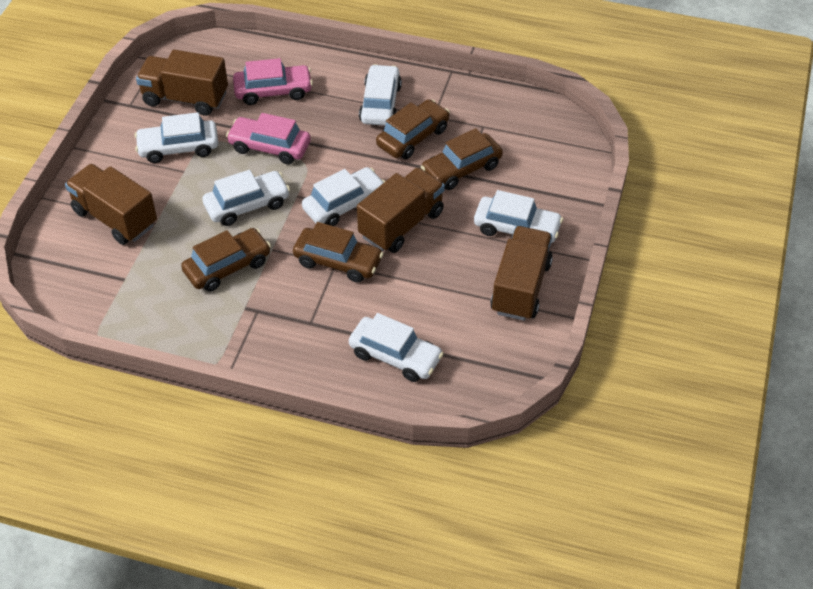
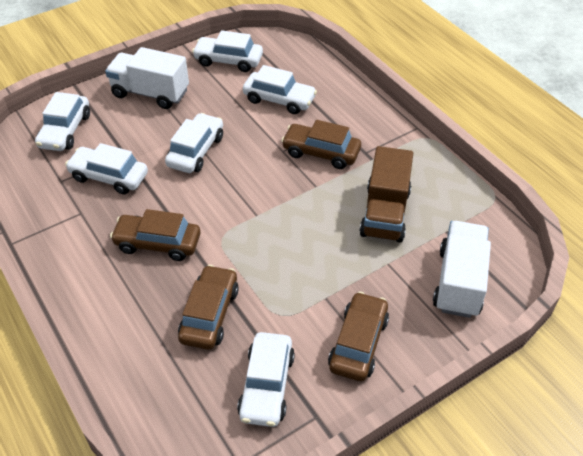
brown truck: [65,164,157,245] [136,50,228,116] [357,167,445,253] [490,226,553,321] = 4 -> [360,146,413,242] = 1
pink car: [226,113,311,164] [233,58,313,105] = 2 -> none = 0
white truck: none = 0 -> [105,47,189,109] [433,221,491,318] = 2

